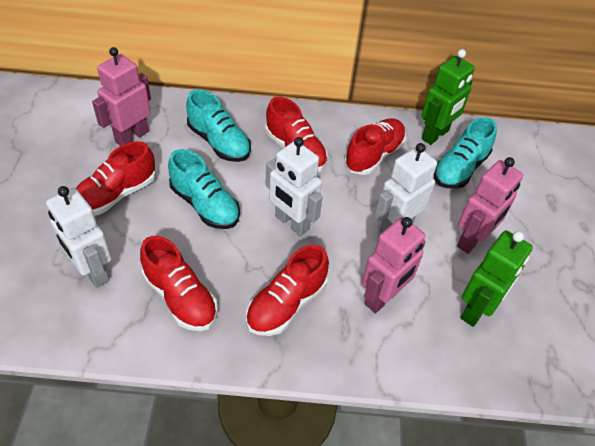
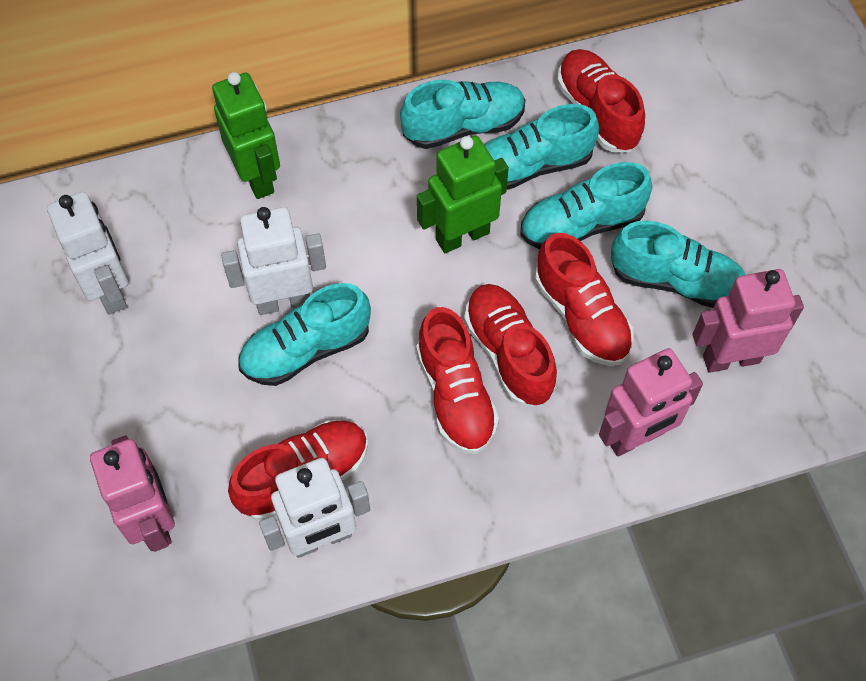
turquoise shoe: [168,149,240,229] [186,90,251,162] [434,117,497,189] = 3 -> [238,283,371,386] [400,80,526,149] [484,104,599,190] [520,162,652,249] [611,221,746,308] = 5

